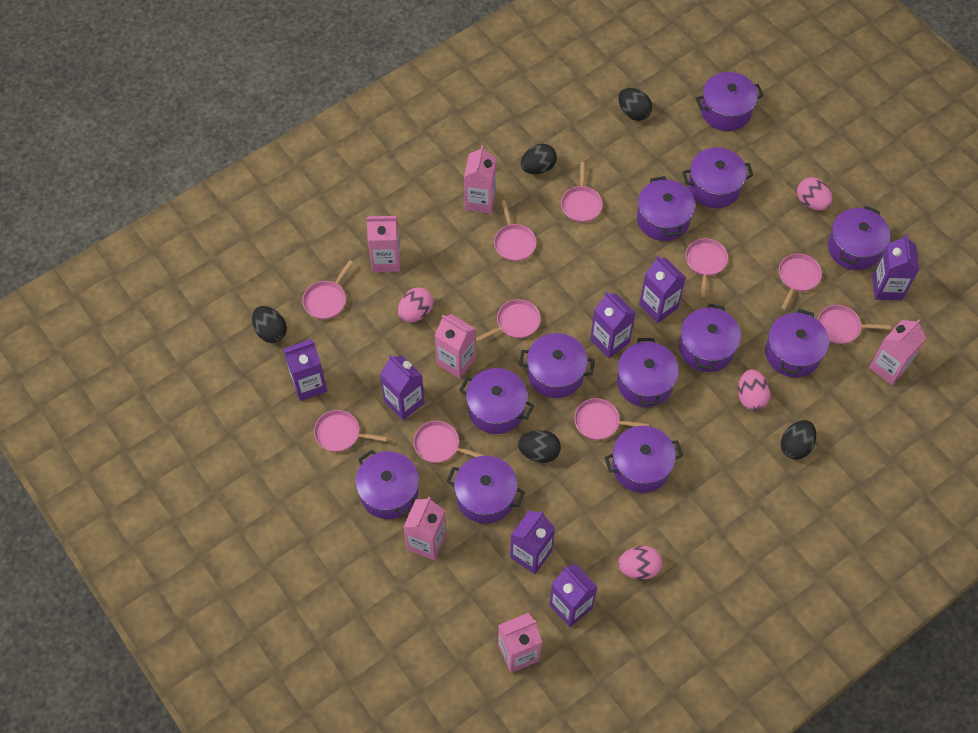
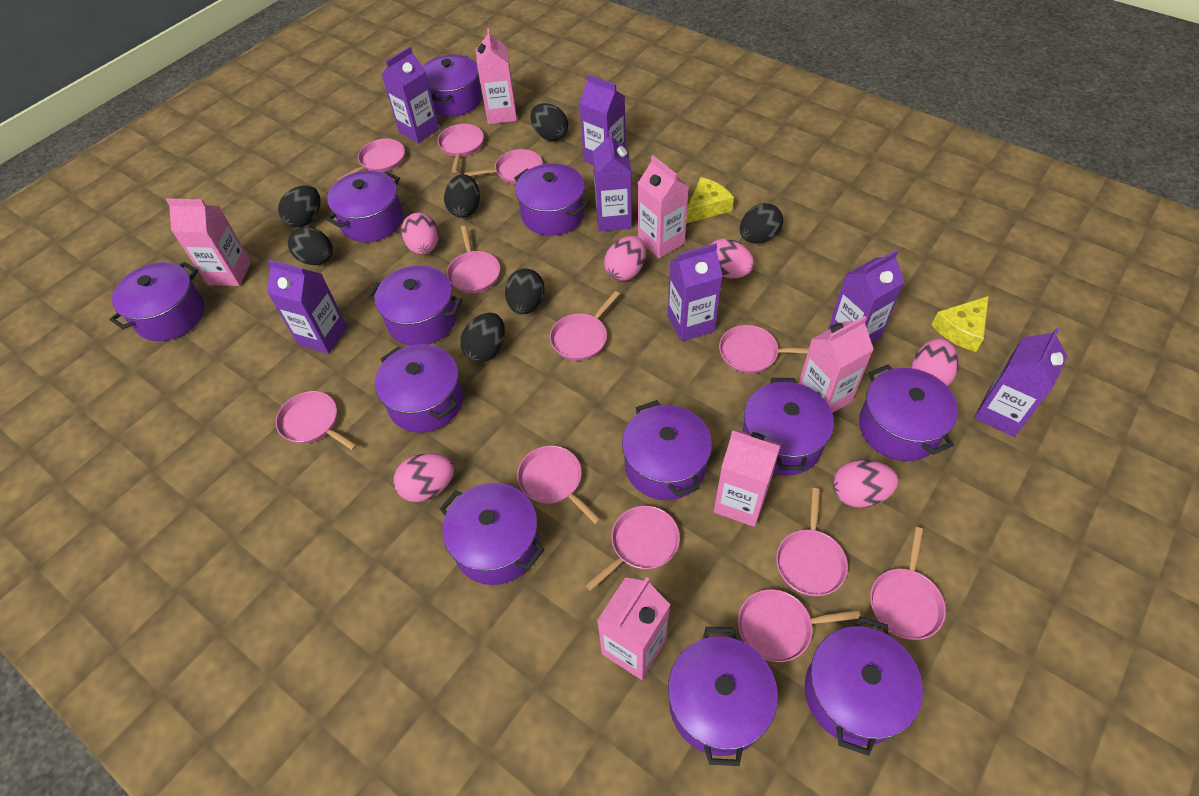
black egg: [252,306,287,343] [518,430,561,463] [521,144,557,174] [618,88,652,121] [781,420,816,460] = 5 -> [278,186,321,228] [288,227,333,265] [444,174,480,218] [461,313,505,362] [505,269,545,314] [530,103,568,141] [740,203,783,244] = 7
pink egg: [398,287,433,322] [618,546,662,580] [738,369,770,411] [797,177,832,211] = 4 -> [394,453,454,502] [401,212,439,255] [604,236,646,281] [710,238,755,279] [833,460,899,508] [911,338,959,386] = 6
pink pan: [302,260,353,319] [314,410,388,452] [413,421,486,463] [476,299,541,342] [494,200,536,261] [561,162,603,222] [574,398,649,440] [686,238,728,298] [779,253,822,310] [818,305,891,344] = 10 -> [276,391,357,450] [338,139,405,180] [438,124,484,173] [447,226,500,293] [464,149,543,184] [517,446,601,524] [550,291,620,361] [585,506,680,591] [719,325,809,374] [738,589,860,662] [776,488,848,596] [870,527,946,640] = 12
yellow cheese: none = 0 -> [686,177,734,224] [932,296,989,352] = 2

